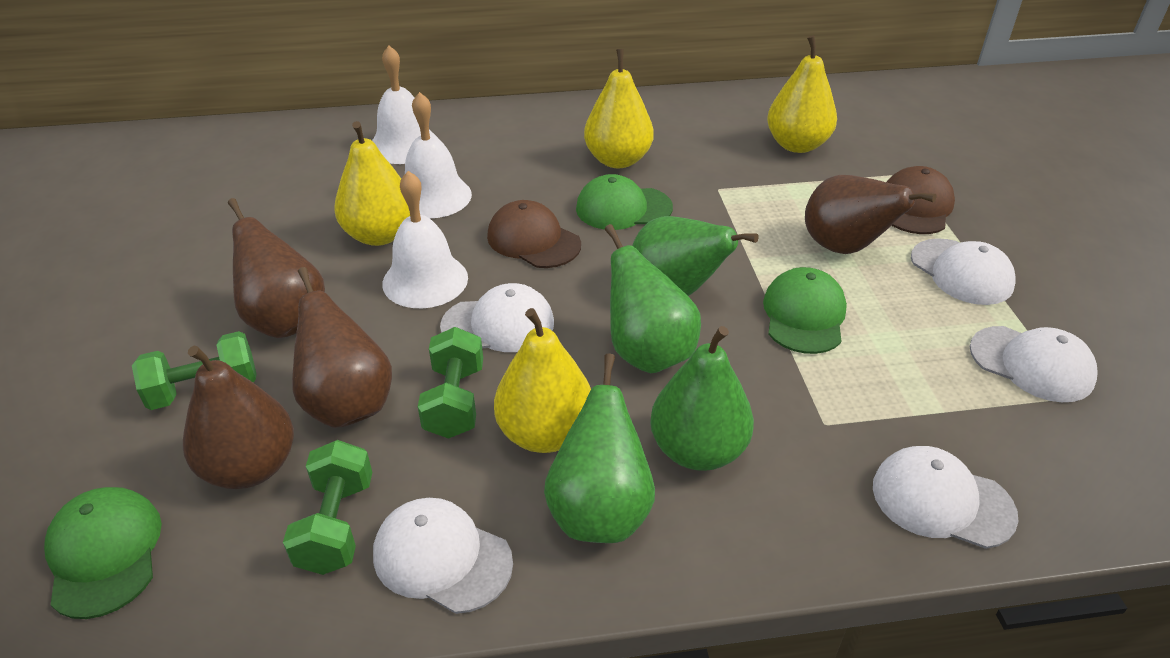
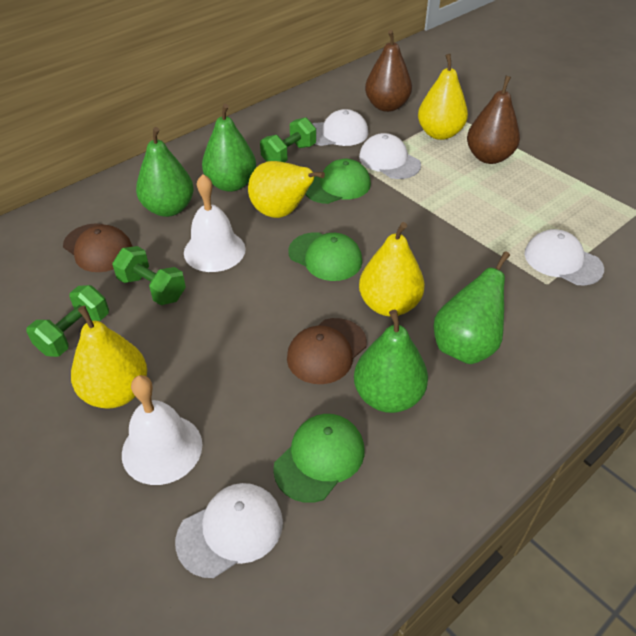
brown pear: [183,346,294,489] [228,198,325,338] [292,267,392,428] [805,175,937,254] = 4 -> [365,30,412,112] [467,76,520,164] = 2
white bell: [372,46,438,164] [382,171,468,308] [405,92,472,218] = 3 -> [122,375,202,485] [184,174,246,272] = 2
white cap: [373,498,513,614] [440,283,554,352] [873,446,1018,549] [911,238,1016,305] [970,326,1098,402] = 5 -> [175,483,283,578] [313,109,368,146] [359,133,421,179] [524,229,604,285] = 4

